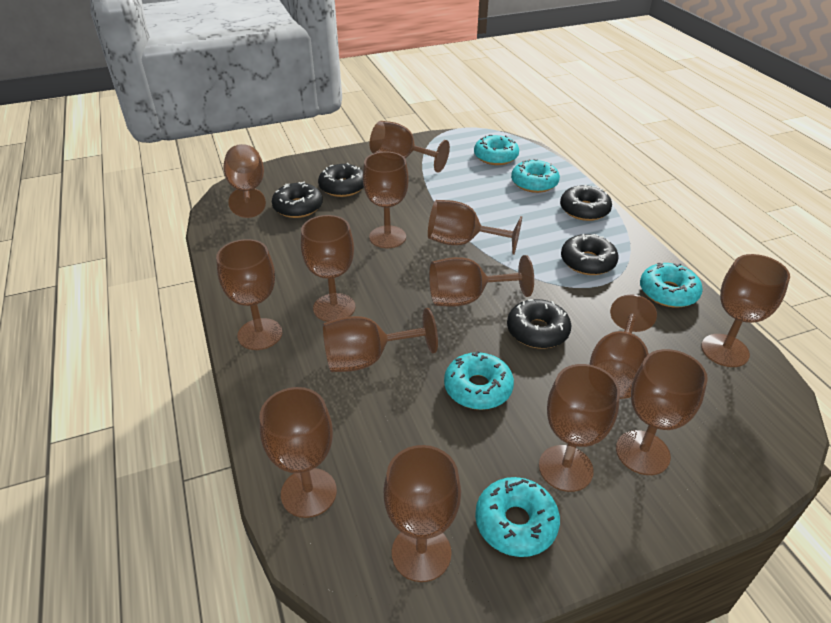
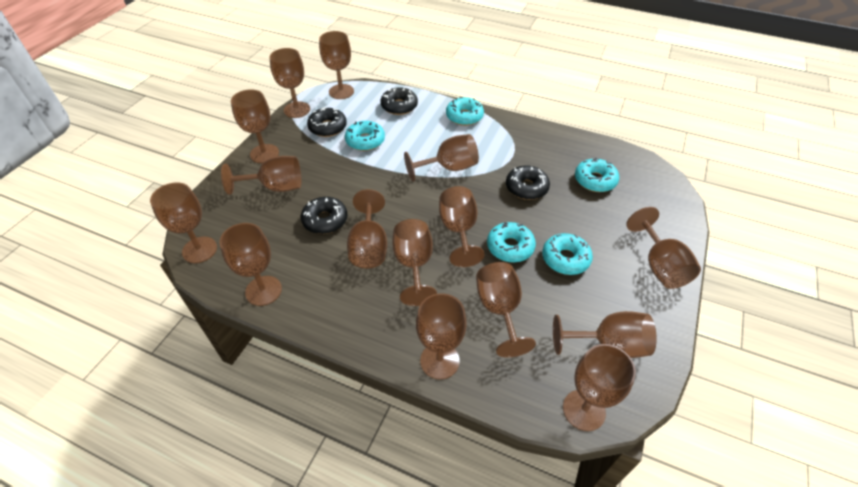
black donut: [272,182,323,218] [318,163,364,197] [507,299,571,349] [560,185,612,221] [561,234,619,275] = 5 -> [301,197,348,234] [307,107,347,137] [380,87,418,115] [506,165,550,200] = 4
brown goblet: [216,239,282,350] [224,144,266,218] [259,387,337,518] [301,215,355,322] [323,308,438,372] [363,152,409,248] [370,121,450,173] [384,445,461,582] [428,200,522,255] [429,255,534,307] [539,364,620,492] [589,294,657,399] [616,349,708,475] [701,254,790,367] = 14 -> [150,182,217,263] [220,223,282,306] [221,156,301,195] [231,89,279,163] [269,48,310,118] [319,31,354,99] [347,189,387,268] [392,219,437,306] [404,134,479,181] [416,293,467,379] [439,186,485,267] [476,262,536,358] [553,311,657,358] [563,344,636,431] [626,207,701,289] = 15

